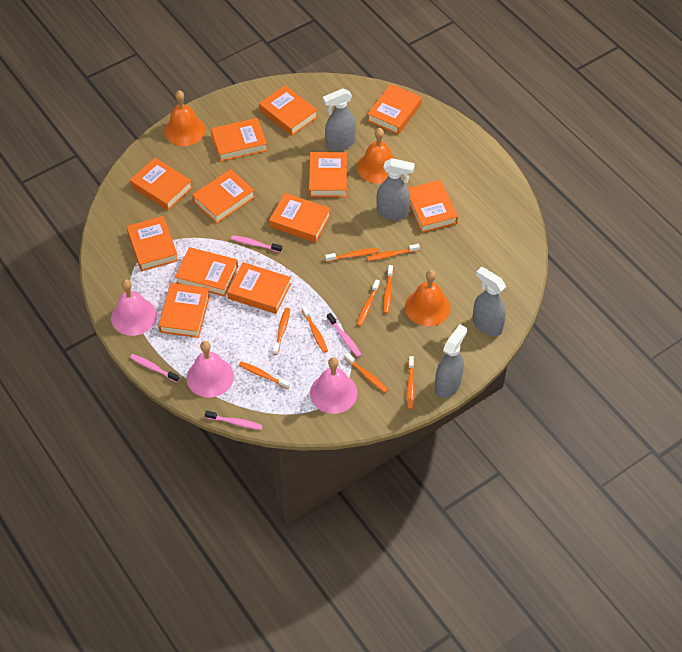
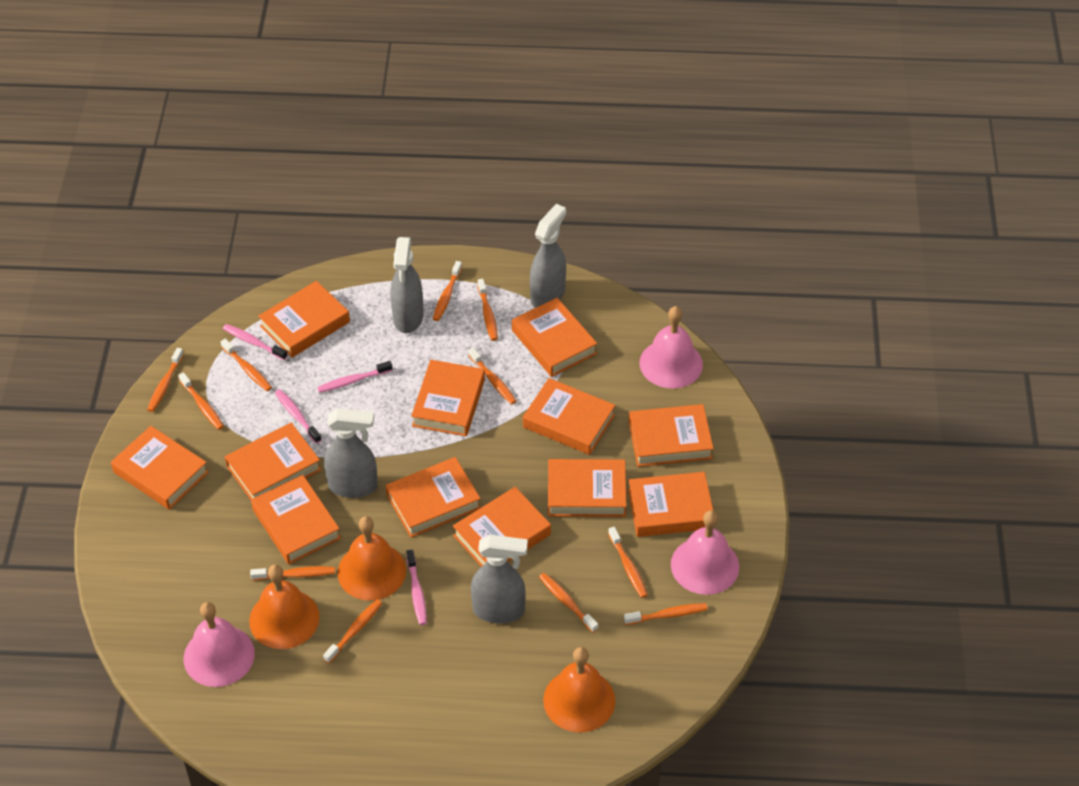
orange toothbrush: [239,361,290,389] [273,308,290,355] [302,305,328,353] [325,248,379,262] [344,352,388,393] [356,279,380,327] [367,244,420,261] [383,265,393,314] [406,356,415,409] = 9 -> [147,348,184,412] [178,372,224,430] [221,339,272,391] [250,566,335,580] [323,599,382,663] [433,261,462,321] [468,347,516,405] [477,279,498,341] [539,573,598,633] [608,527,648,598] [624,603,708,625] = 11

